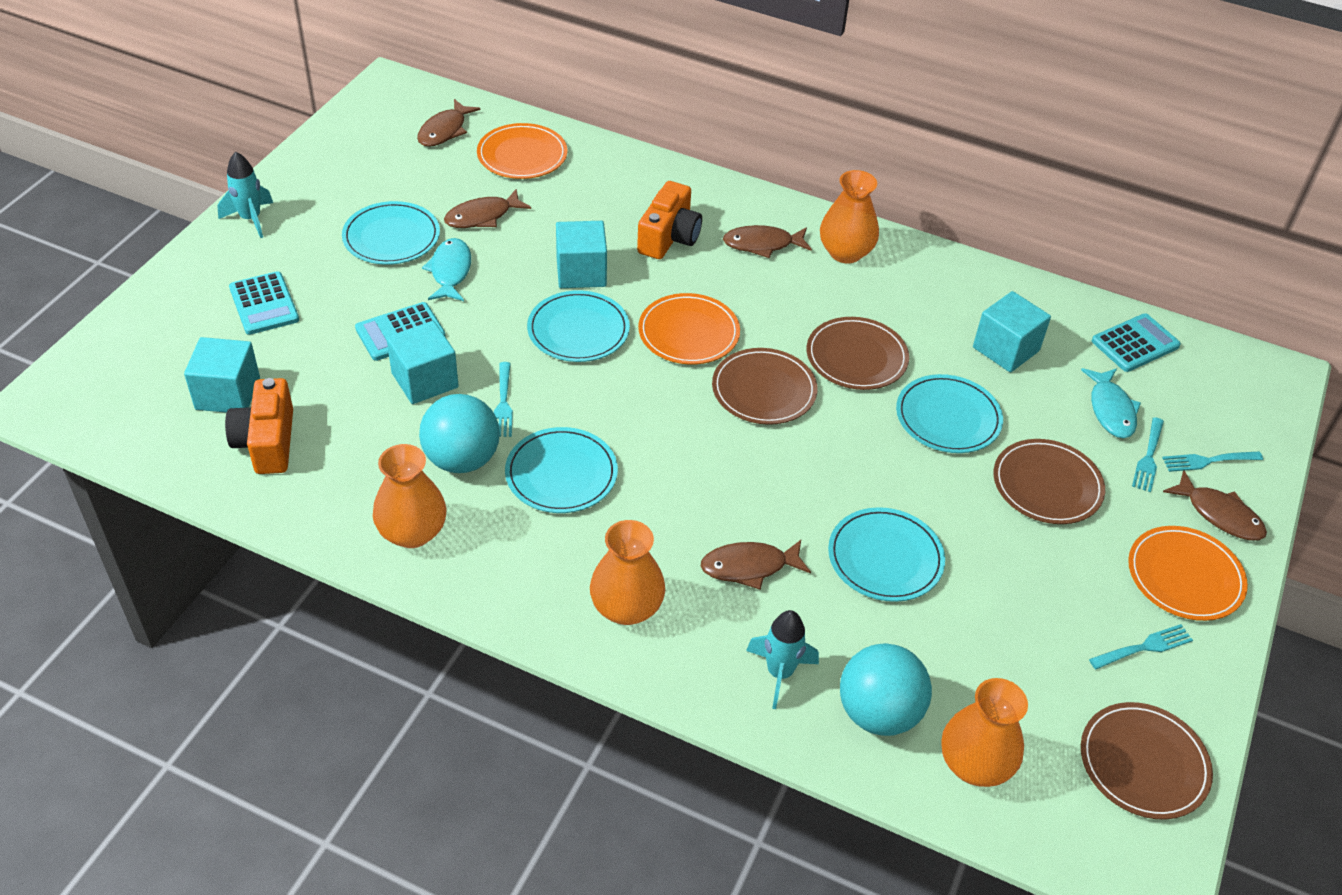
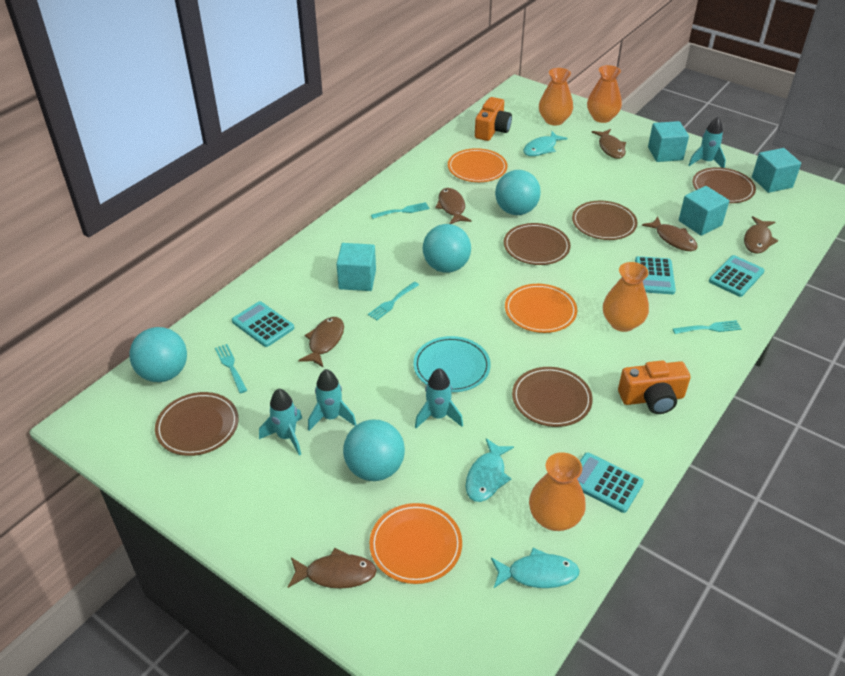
brown fish: [417,99,480,147] [444,189,531,228] [700,540,811,590] [723,225,812,258] [1163,470,1267,540] = 5 -> [288,548,377,589] [298,317,344,367] [435,188,471,224] [592,129,626,159] [642,217,698,251] [744,216,779,254] = 6
brown plate: [712,348,817,425] [807,317,909,390] [993,439,1105,524] [1081,702,1213,819] = 4 -> [155,392,239,456] [504,223,571,265] [512,367,593,427] [572,201,637,240] [692,167,756,203] = 5
turquoise ball: [419,394,500,473] [840,643,932,736] = 2 -> [129,327,187,382] [343,420,405,481] [423,224,471,273] [495,170,541,215] = 4
turquoise calculator: [229,271,299,335] [355,302,445,361] [1092,313,1181,372] = 3 -> [232,301,294,347] [577,452,644,513] [635,256,676,294] [709,255,765,297] = 4
turquoise fish: [422,238,471,301] [1081,368,1141,438] = 2 -> [466,438,514,502] [491,548,580,588] [523,131,568,156] = 3
turquoise plate: [342,201,440,265] [505,427,618,513] [527,290,630,362] [828,507,945,602] [896,374,1003,453] = 5 -> [413,336,491,392] = 1
turquoise rocket: [217,152,273,238] [746,610,819,709] = 2 -> [259,389,302,455] [308,369,356,431] [415,368,463,428] [688,117,726,168] = 4

